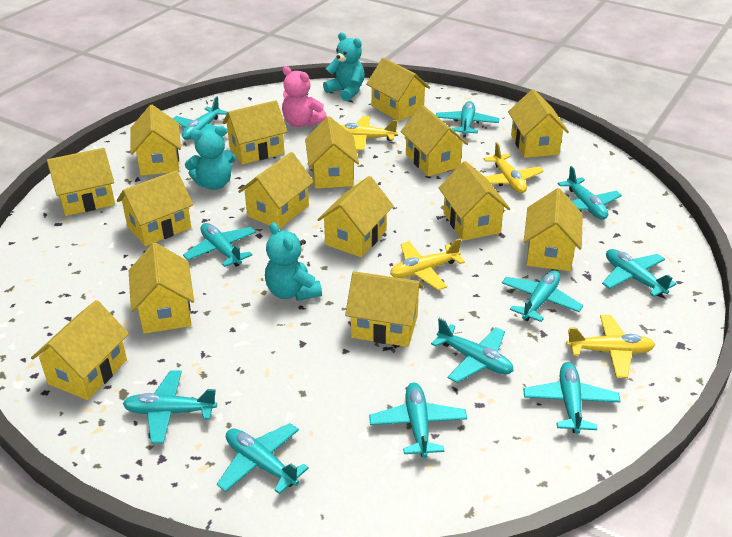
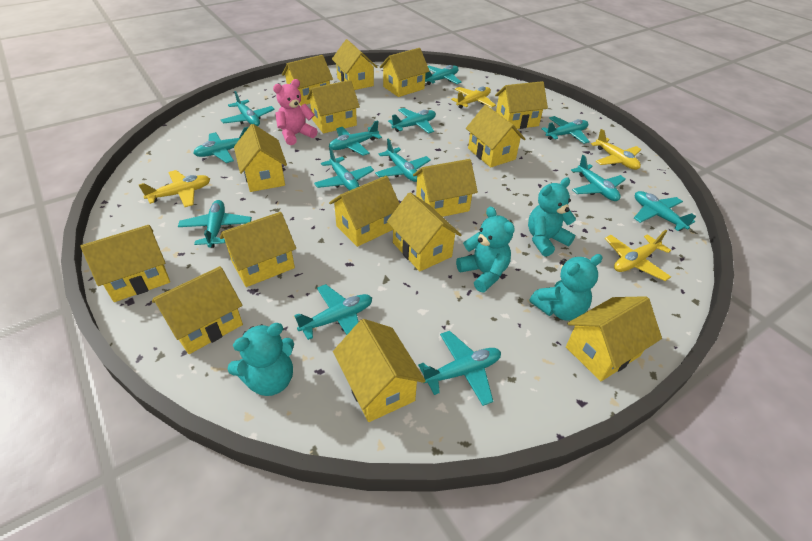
turquoise plane: [123,370,217,444] [173,96,228,140] [183,223,256,267] [217,423,309,494] [369,383,467,458] [431,318,513,383] [436,101,499,137] [502,270,583,322] [523,362,621,434] [558,166,622,220] [602,249,676,297] = 11 -> [178,200,252,248] [193,127,249,163] [221,91,275,126] [294,284,372,340] [314,147,374,191] [329,120,382,156] [375,139,431,182] [388,108,436,134] [418,331,501,406] [425,65,461,85] [542,116,590,144] [571,155,626,201] [634,191,696,231] = 13
turquoise teddy bear: [185,126,236,190] [265,222,322,301] [323,32,365,101] = 3 -> [228,323,294,396] [456,206,515,292] [528,177,576,257] [529,254,603,321] = 4

